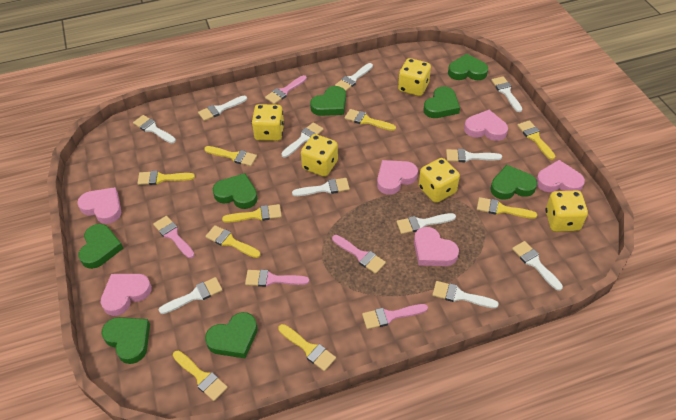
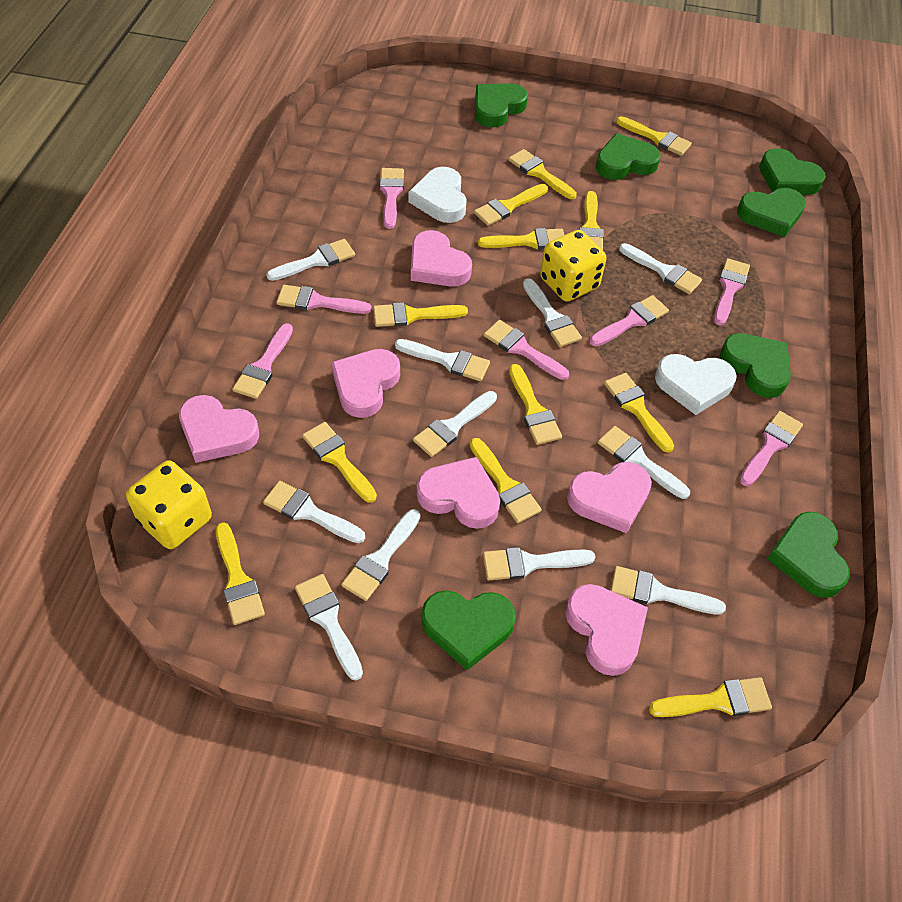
green heart: [78,224,124,269] [102,317,150,364] [205,312,258,358] [213,173,258,209] [310,86,346,116] [423,86,460,118] [448,54,488,80] [490,165,537,200] = 8 -> [421,590,516,670] [475,83,528,127] [596,133,661,180] [720,333,791,398] [737,188,806,237] [759,148,826,195] [767,512,850,598] = 7
pink brush: [153,216,194,258] [245,269,309,287] [265,75,307,104] [332,235,386,274] [362,304,428,329] = 5 -> [232,323,293,399] [276,285,372,314] [379,168,404,229] [484,320,569,380] [590,295,669,347] [714,258,750,326] [740,411,803,486] = 7
white heart: none = 0 -> [409,167,467,223] [655,354,737,415] = 2
yellow brush: [137,171,195,185] [173,351,228,401] [204,146,257,166] [205,225,261,258] [222,204,282,223] [278,324,336,371] [345,109,396,131] [477,197,537,219] [517,120,555,160] = 9 -> [216,522,265,625] [302,422,377,502] [373,302,468,327] [470,438,542,523] [474,184,548,226] [478,228,564,250] [508,149,577,199] [509,364,562,445] [579,191,604,250] [604,373,674,453] [616,116,692,156] [649,677,772,717] = 12
yellow dice: [252,104,284,141] [301,134,338,177] [398,58,431,96] [419,158,460,203] [545,190,588,232] = 5 -> [126,460,212,549] [540,230,606,302] = 2

